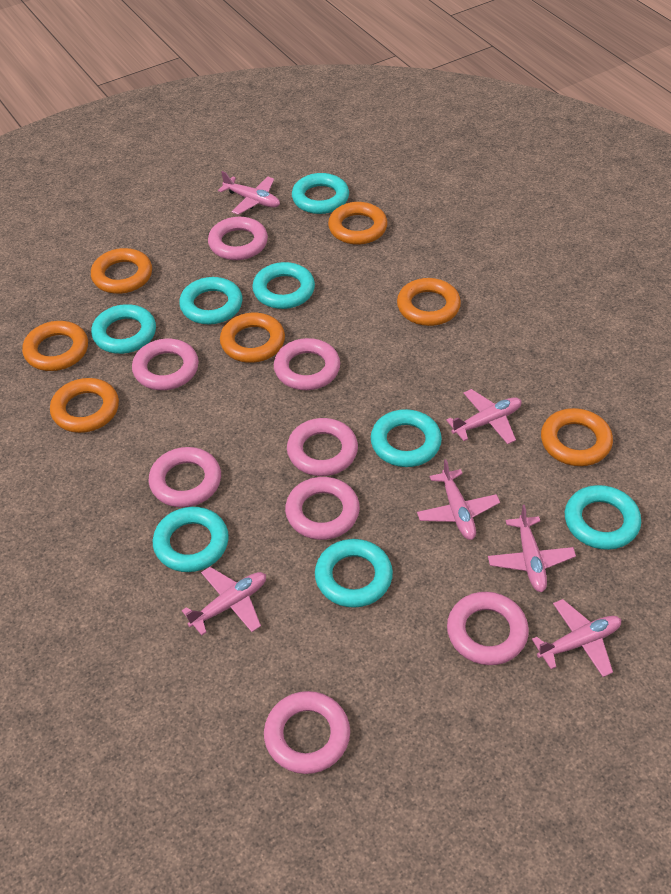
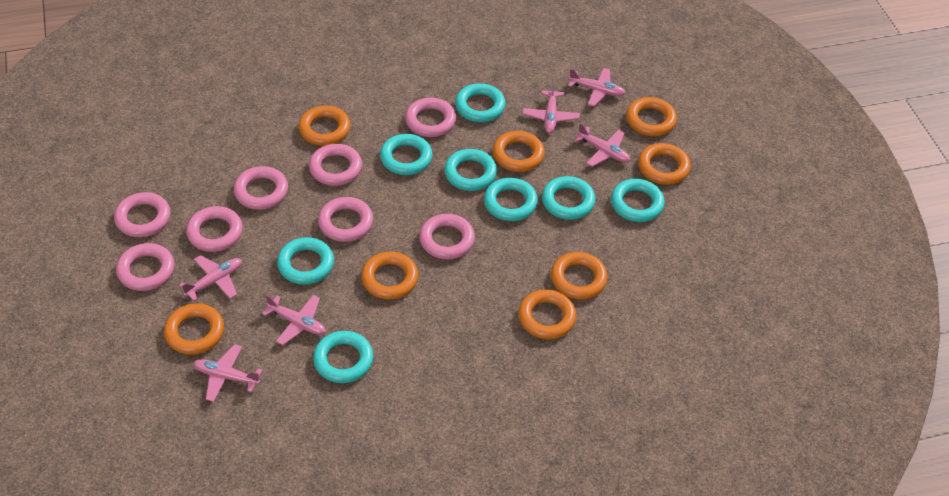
orange ring: [22,321,88,371] [50,378,119,433] [91,248,152,294] [220,313,285,363] [328,202,387,245] [397,278,461,326] [541,408,613,466] = 7 -> [164,303,224,355] [299,106,350,146] [361,252,418,300] [493,131,545,172] [518,289,577,339] [551,252,608,300] [626,97,677,136] [638,143,691,185] = 8

